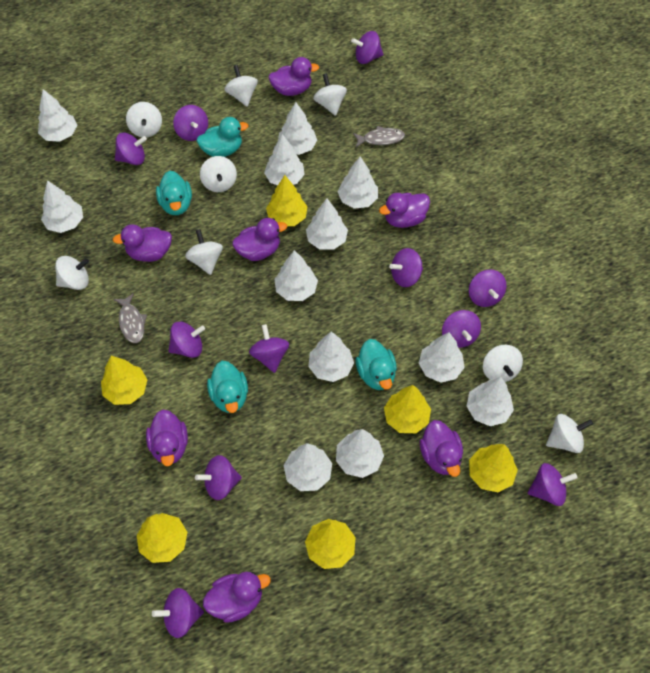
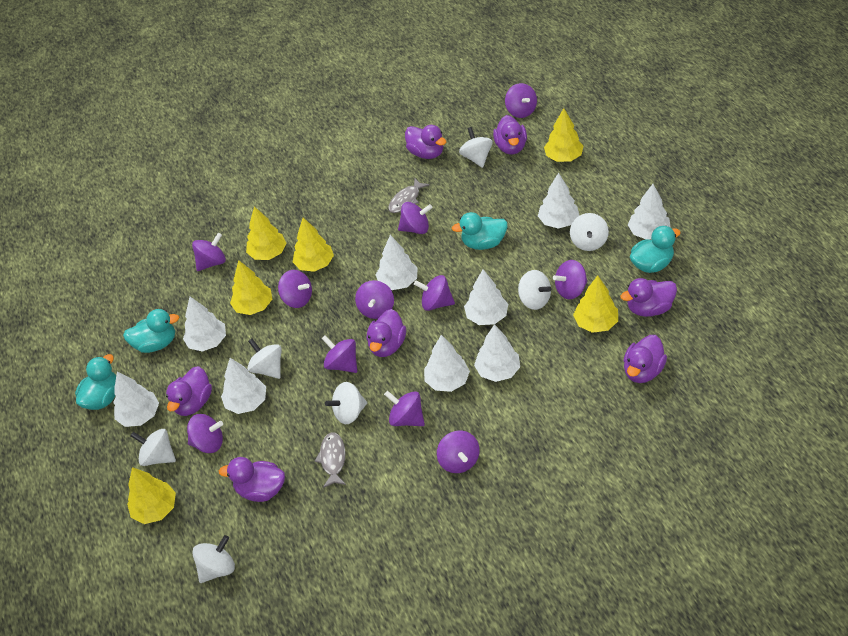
white spinning top: [55,256,89,290] [126,102,162,138] [185,229,223,275] [200,156,237,192] [224,65,258,107] [313,73,347,116] [483,345,523,382] [546,414,593,453] = 8 -> [130,429,176,466] [192,535,235,583] [247,338,282,379] [325,382,367,424] [459,127,493,168] [518,270,551,310] [570,213,609,251] = 7
white tree: [38,89,77,142] [41,180,83,233] [264,134,305,185] [274,250,318,301] [278,102,317,155] [283,443,332,491] [306,198,348,250] [308,331,354,382] [336,429,384,478] [337,156,378,209] [419,332,465,383] [466,377,514,426] = 12 -> [113,372,159,427] [183,297,226,352] [221,358,266,414] [376,235,418,290] [424,335,470,392] [464,269,508,325] [474,324,520,382] [538,173,580,229] [628,184,671,240] = 9

